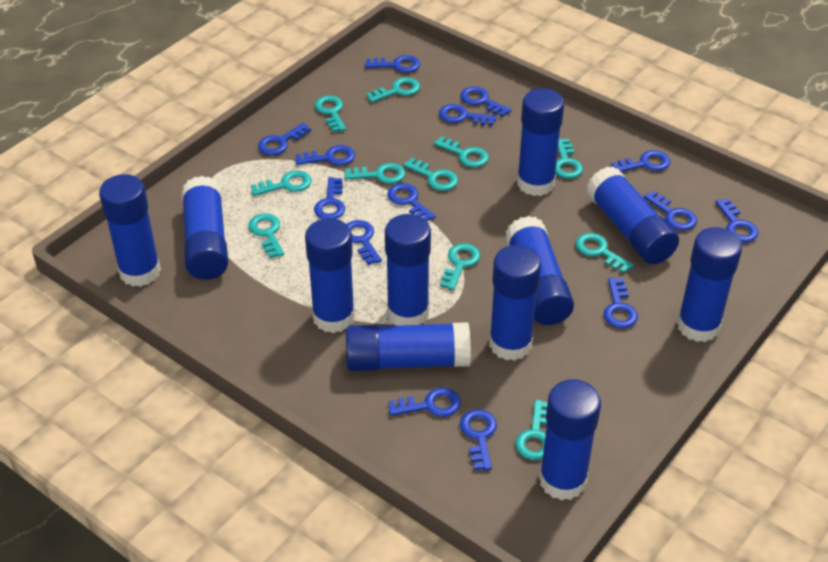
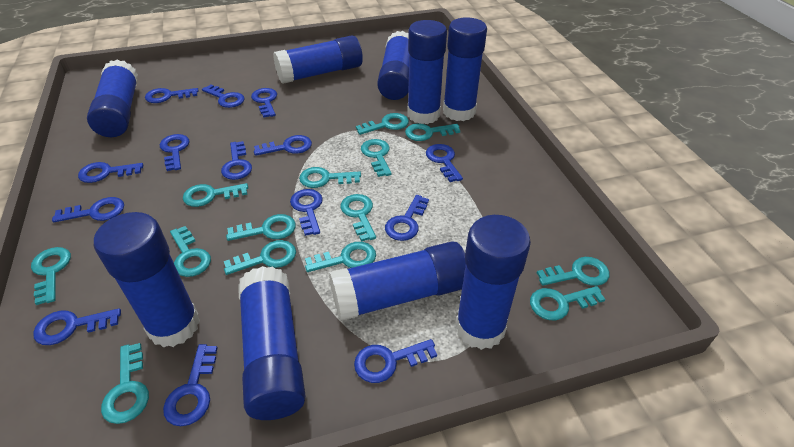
blue glue stick: [99,174,161,287] [181,176,228,280] [305,218,355,333] [346,322,471,371] [385,214,431,326] [489,245,541,361] [505,216,574,325] [517,88,564,196] [539,379,601,501] [587,167,679,264] [677,227,742,342] = 11 -> [87,60,138,137] [94,212,200,347] [238,266,306,420] [273,35,363,84] [329,241,466,321] [377,31,409,100] [407,20,447,124] [443,17,487,121] [455,215,531,350] = 9
turquoise key: [248,213,284,258] [251,170,312,196] [315,95,346,132] [344,163,406,184] [366,77,420,103] [403,158,458,191] [434,136,489,168] [440,243,480,290] [515,400,548,460] [555,138,583,179] [575,233,634,273] = 11 -> [31,247,71,305] [101,343,149,424] [170,226,211,277] [183,183,248,207] [224,240,296,275] [226,214,296,241] [299,167,361,188] [305,242,376,272] [340,194,376,242] [356,113,409,135] [361,139,392,177] [405,123,460,141] [530,286,605,320] [537,257,609,286] = 14

